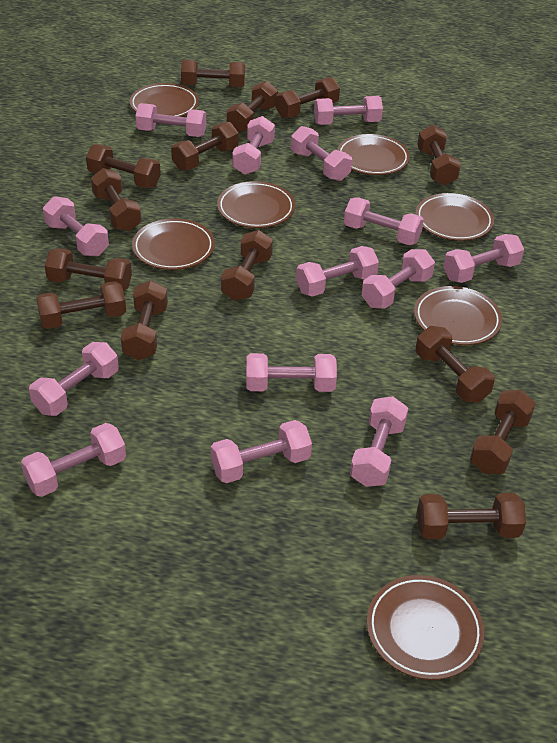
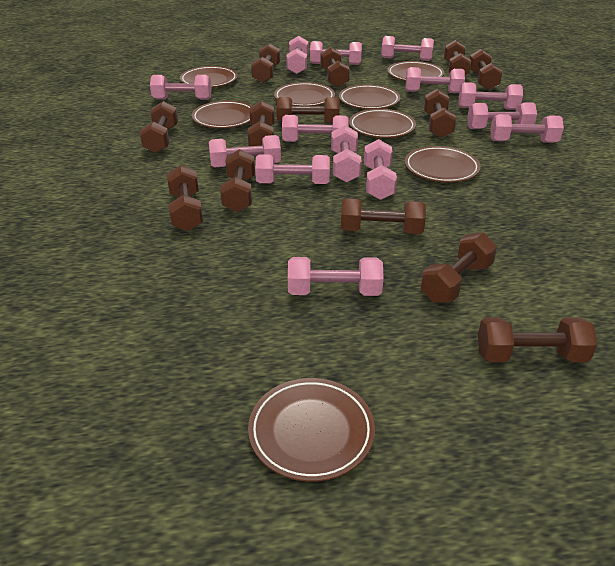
brown dumbbell: [36,281,126,329] [45,248,132,291] [86,144,161,188] [91,168,142,232] [121,280,168,360] [171,122,239,171] [181,60,245,88] [221,230,273,301] [227,81,278,133] [275,77,340,118] [416,326,495,403] [417,125,461,185] [417,493,526,539] [470,390,536,474] = 14 -> [140,101,178,153] [167,165,203,231] [220,149,255,212] [248,101,274,146] [251,44,280,83] [277,97,339,123] [320,47,350,87] [341,198,426,234] [421,232,497,303] [424,89,456,138] [444,40,471,76] [469,49,503,90] [478,317,597,362] = 13
brown plate: [130,83,199,117] [132,218,215,270] [217,181,295,228] [337,134,410,175] [367,575,485,680] [414,286,502,345] [415,193,494,241] = 7 -> [180,66,238,88] [192,101,252,128] [248,378,375,482] [274,82,335,106] [339,84,400,109] [349,109,416,138] [387,61,444,81] [405,146,481,183] = 8

